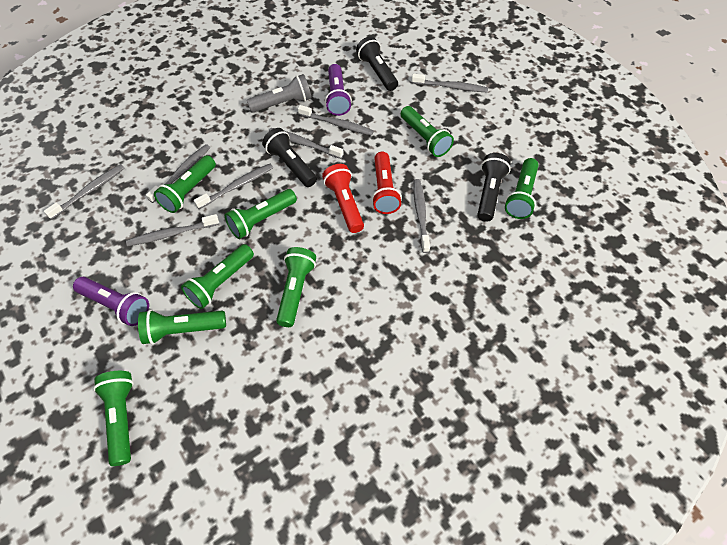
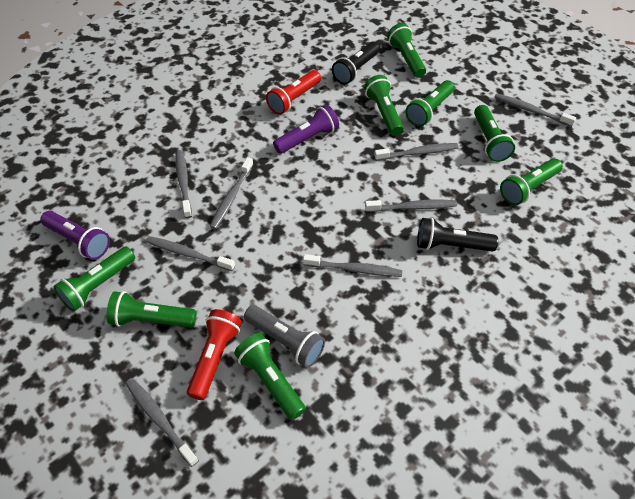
black flashlight: [262,128,317,187] [356,37,398,91] [477,153,511,222] = 3 -> [332,42,380,84] [417,218,498,252] = 2

